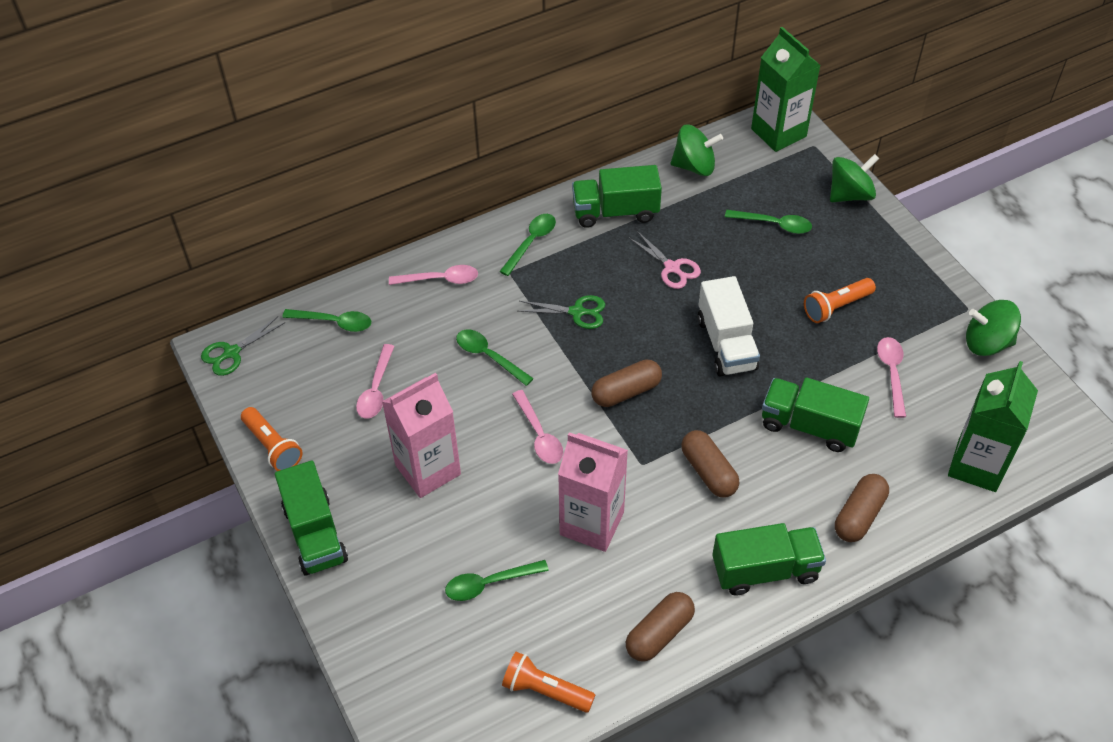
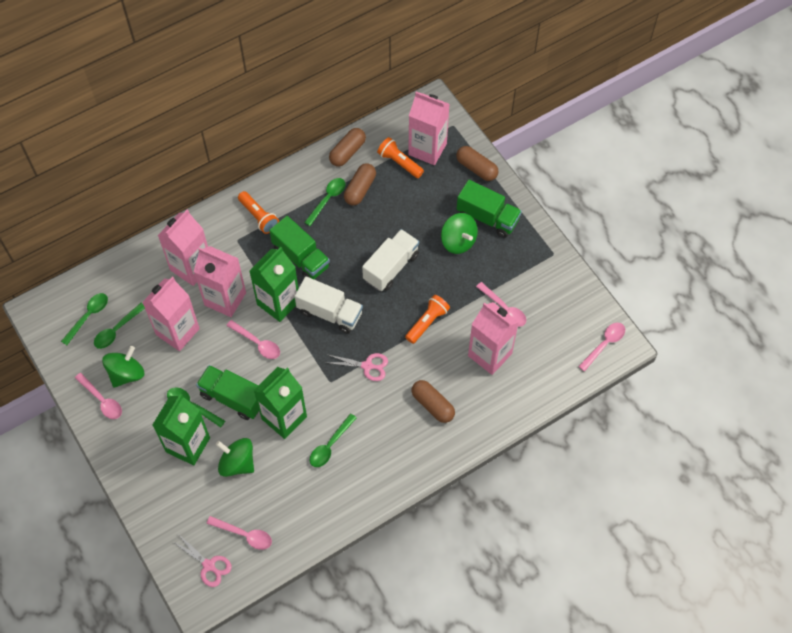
green carton: [751,27,821,152] [948,361,1038,492] = 2 -> [153,394,210,465] [249,247,299,322] [253,367,307,439] = 3
green scissors: [201,316,285,376] [518,295,605,329] = 2 -> none = 0
green truck: [275,461,348,576] [572,165,662,228] [713,523,826,596] [762,377,869,452] = 4 -> [196,365,259,420] [269,216,330,279] [457,180,522,238] = 3
pink carton: [382,373,461,498] [558,432,628,552] = 2 -> [142,276,200,351] [158,210,208,286] [194,246,246,317] [408,91,450,165] [468,302,519,375] = 5
pink scissors: [628,231,701,289] = 1 -> [172,535,232,587] [326,353,388,381] = 2
pink spoon: [356,344,395,419] [389,265,478,285] [512,390,563,464] [877,337,906,418] = 4 -> [75,373,122,419] [207,516,272,550] [226,320,280,359] [476,282,526,327] [578,323,625,372] = 5
white truck: [698,276,760,376] = 1 -> [295,276,363,334] [362,229,419,291] = 2

